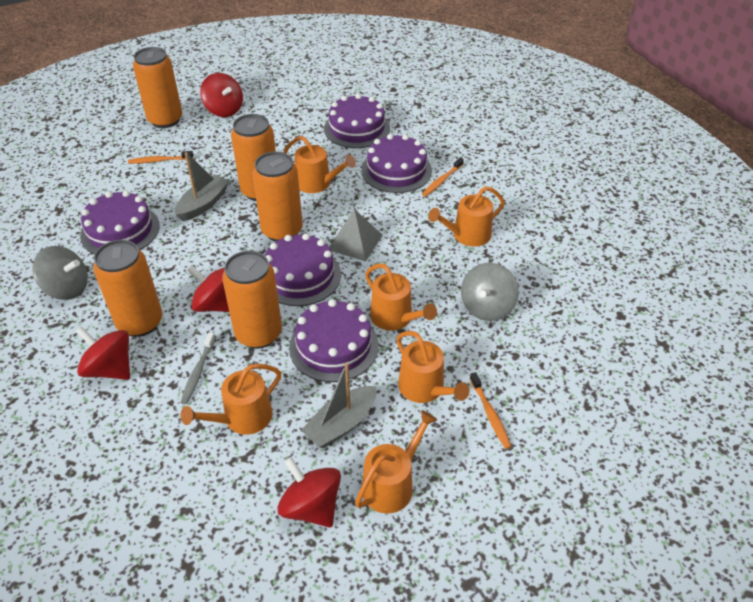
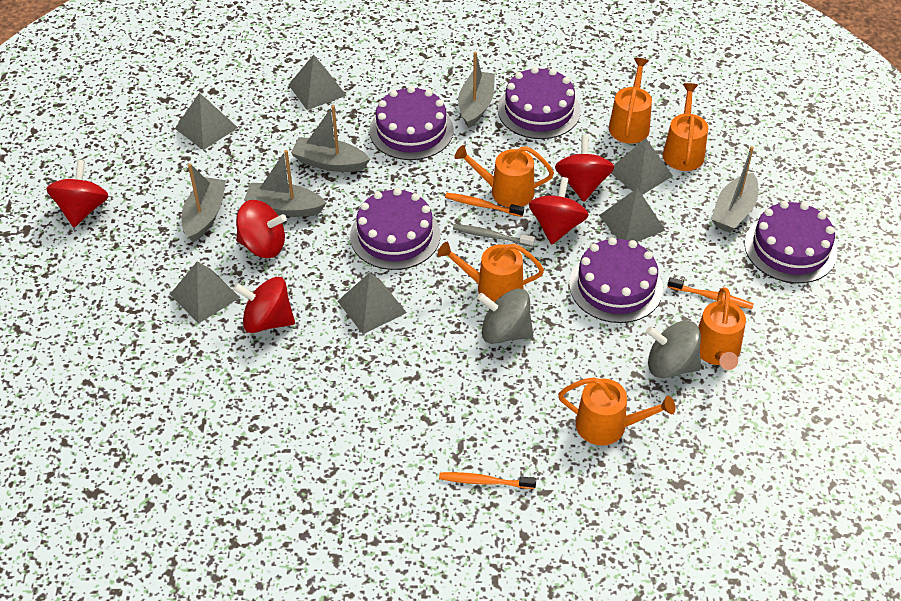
grey boat: [175,152,229,221] [301,363,377,448] = 2 -> [182,163,226,242] [244,150,326,217] [291,105,370,172] [458,52,495,128] [711,146,758,233] = 5
grey pyramid: [329,209,383,261] = 1 -> [170,262,240,324] [175,93,238,150] [288,55,347,110] [338,272,407,334] [599,188,665,242] [611,138,673,195] = 6
orange can: [93,240,162,337] [133,47,182,128] [222,251,282,349] [231,114,276,201] [252,151,303,242] = 5 -> none = 0
red spinning top: [76,326,130,380] [187,265,229,312] [200,73,243,117] [277,457,341,527] = 4 -> [46,160,109,227] [233,277,295,333] [236,200,287,258] [529,177,589,245] [555,135,614,202] = 5

